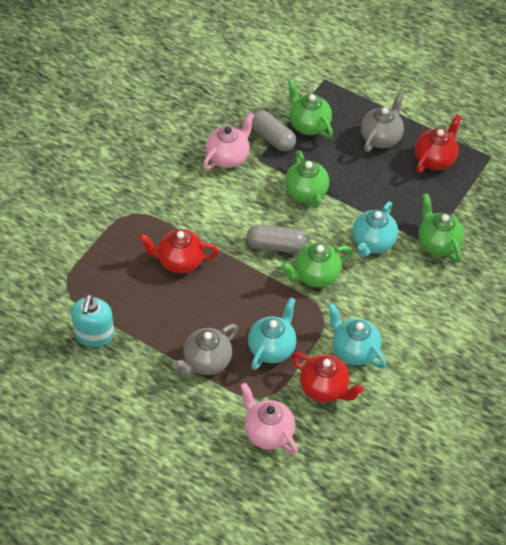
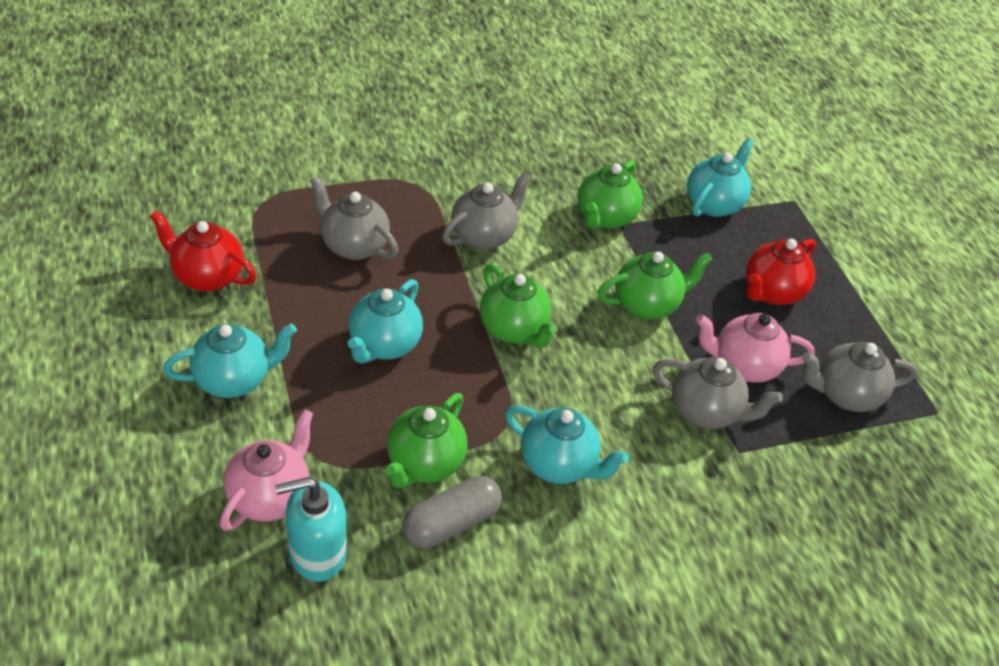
grey capsule: [247,225,307,253] [252,110,296,152] = 2 -> [402,476,502,549] = 1
grey teapot: [174,324,238,375] [361,92,404,152] = 2 -> [309,176,398,260] [442,171,532,250] [653,357,783,429] [802,341,917,412] = 4
red teapot: [139,229,219,273] [291,353,364,402] [415,114,461,172] = 3 -> [150,210,257,292] [746,239,816,305] = 2
turquoise teapot: [248,297,296,370] [328,302,386,369] [352,201,398,257] = 3 -> [163,324,297,398] [348,279,423,364] [505,405,629,484] [687,138,754,217] = 4

